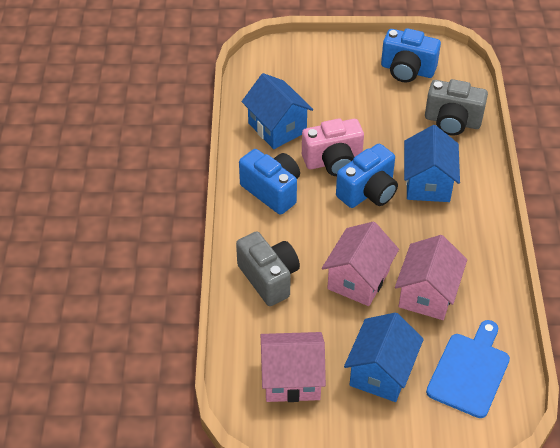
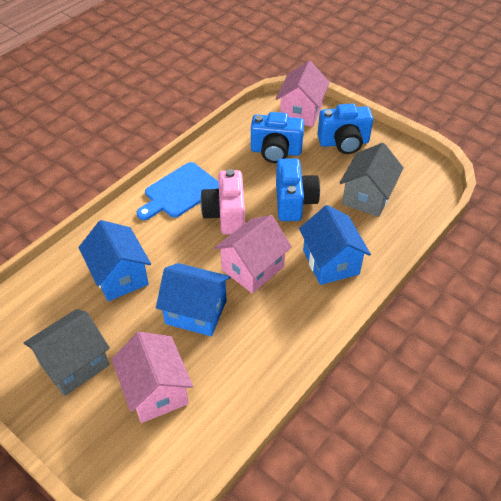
grey camera: [236,231,300,306] [425,79,488,136] = 2 -> none = 0
grey house: none = 0 -> [24,309,110,396] [340,143,404,217] = 2

